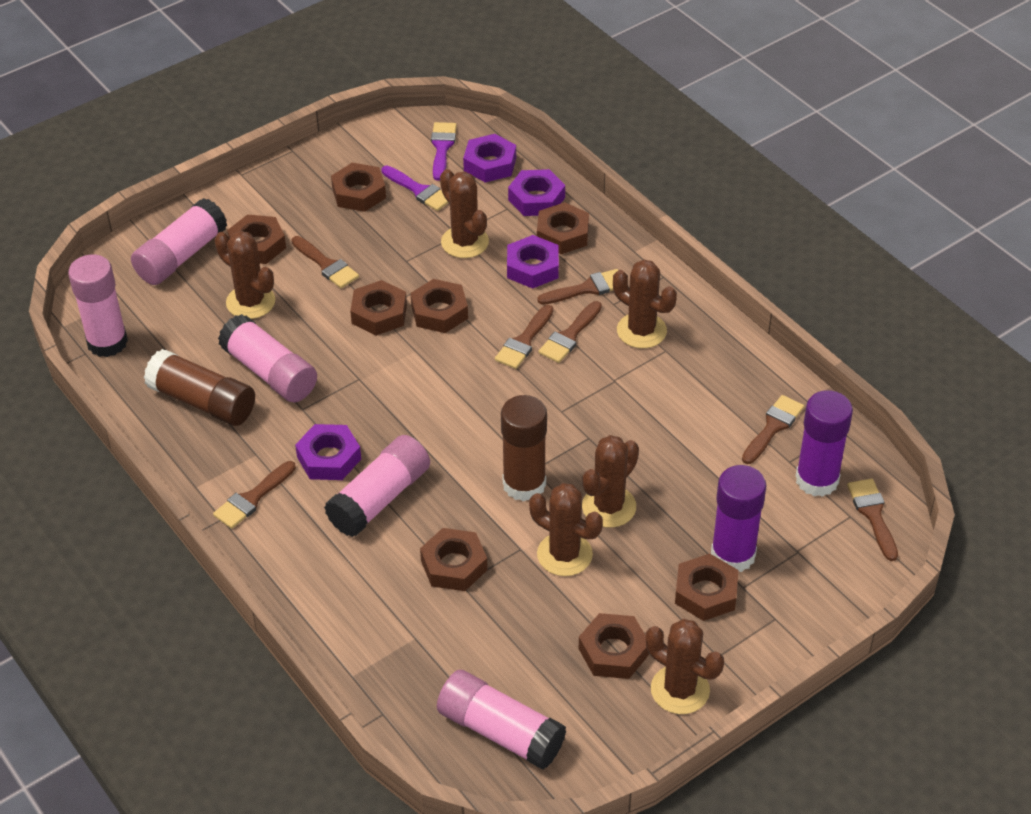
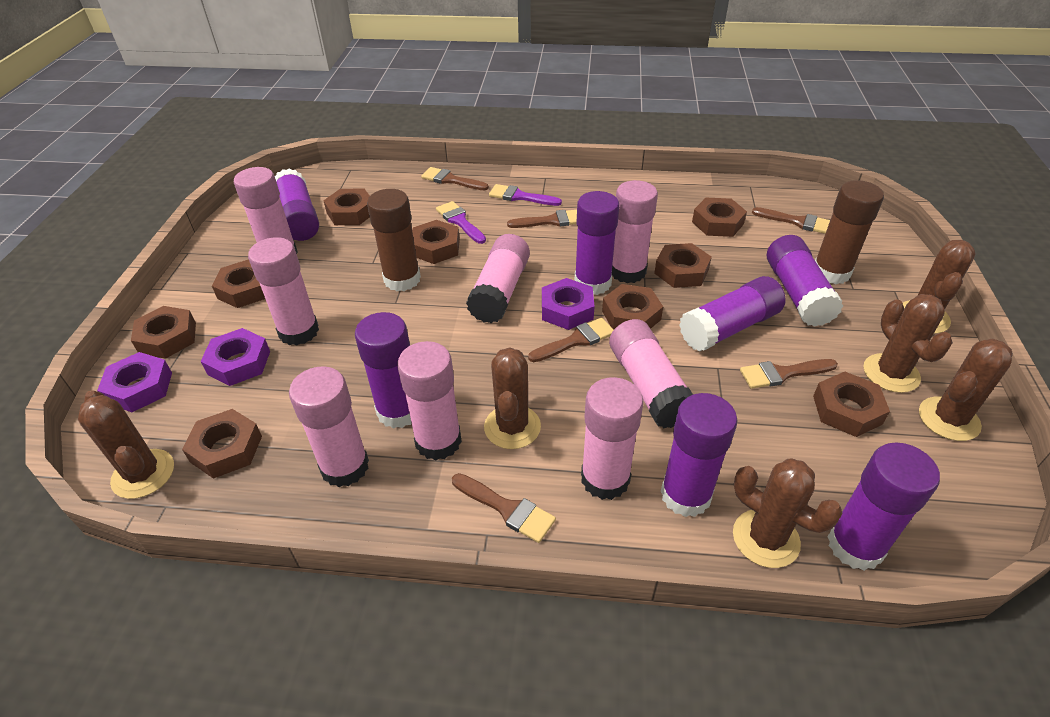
brown brush: [213,461,296,529] [291,236,359,288] [495,305,554,369] [537,269,618,305] [538,301,602,363] [742,395,804,464] [847,479,898,561] = 7 -> [421,167,489,191] [452,473,556,543] [507,210,577,228] [528,317,614,362] [740,359,838,389] [752,207,830,234] = 6
brown nut: [227,214,286,264] [331,163,386,212] [350,280,407,336] [410,279,468,333] [420,528,487,591] [537,202,589,254] [579,613,649,679] [675,553,739,621] = 8 -> [131,306,196,359] [182,409,262,479] [212,259,265,308] [323,188,370,225] [412,220,460,264] [602,284,663,329] [654,243,712,288] [692,198,747,237] [813,372,890,437] = 9
pink glue stick: [68,254,128,357] [131,198,227,285] [218,314,317,402] [324,435,430,537] [437,670,566,770] = 5 -> [234,167,298,254] [248,237,319,346] [289,366,369,487] [397,341,462,461] [466,234,530,323] [581,377,644,500] [609,319,693,428] [612,180,658,283] = 8
purple glue stick: [711,465,766,572] [796,390,853,497] = 2 -> [275,169,319,241] [355,312,412,429] [575,191,619,295] [661,393,738,517] [679,276,786,352] [767,235,843,327] [828,443,940,571] = 7
purple nut: [295,424,361,480] [463,134,516,182] [507,235,559,289] [508,169,565,216] = 4 -> [97,352,172,412] [201,328,270,386] [542,278,595,330] = 3

